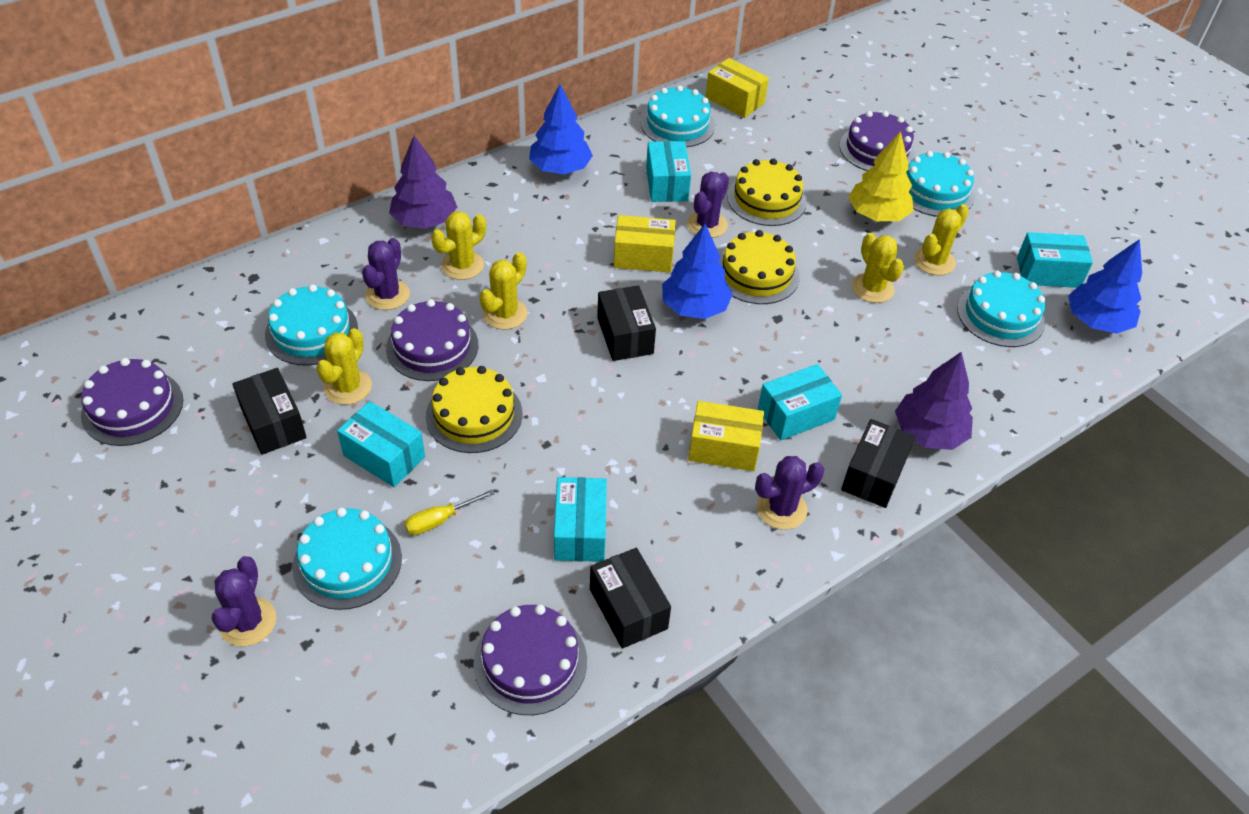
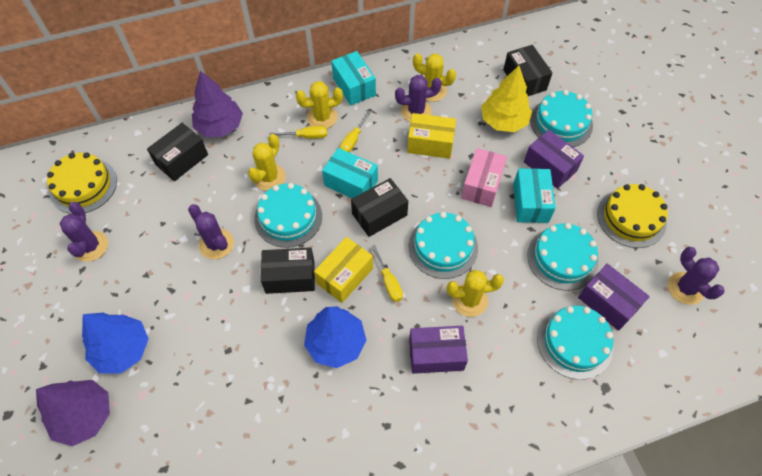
blue tree: [529,84,593,174] [662,224,733,319] [1068,239,1142,334] = 3 -> [82,313,149,374] [304,306,366,368] = 2
pink box: none = 0 -> [461,148,507,207] = 1
purple box: none = 0 -> [409,326,468,374] [524,130,584,189] [578,264,650,331] = 3
purple cake: [81,358,183,446] [386,299,478,381] [473,604,587,715] [840,111,916,171] = 4 -> none = 0
turquoise box: [337,401,425,487] [554,477,607,562] [646,141,691,202] [758,364,842,440] [1017,232,1093,288] = 5 -> [322,148,378,198] [331,51,376,105] [513,168,556,223] = 3
yellow box: [614,215,676,272] [688,401,764,471] [705,58,769,118] = 3 -> [314,237,373,303] [407,113,456,159] = 2
yellow cactus: [316,328,372,405] [431,211,486,280] [479,252,527,330] [852,233,904,303] [914,204,969,276] = 5 -> [248,134,286,191] [296,81,343,128] [413,53,456,102] [447,270,504,317] = 4
yellow cake: [426,366,522,453] [719,230,800,304] [727,159,807,226] = 3 -> [47,152,117,214] [597,184,668,248] = 2
yellow screwdriver: [404,490,495,535] = 1 -> [269,126,327,139] [340,110,371,153] [371,245,403,302] = 3

